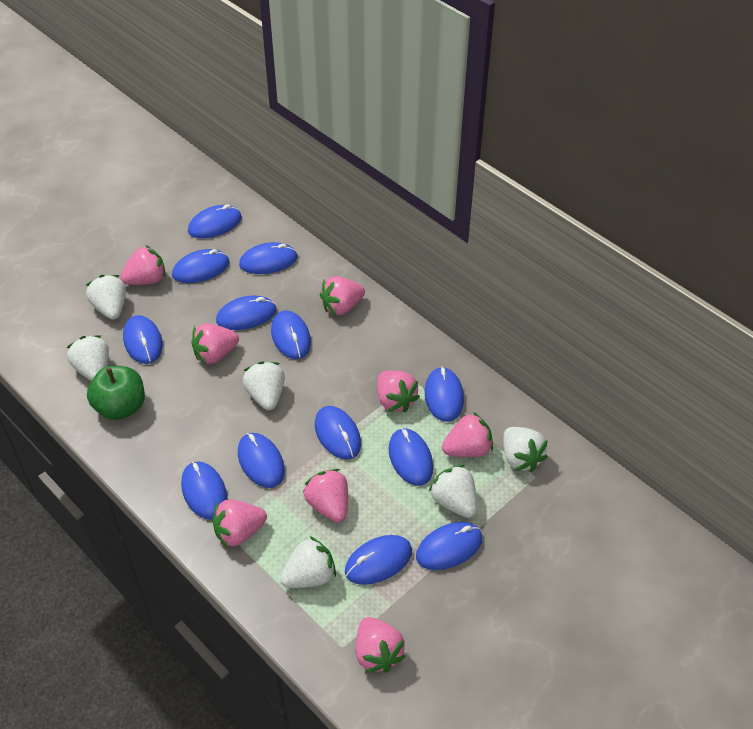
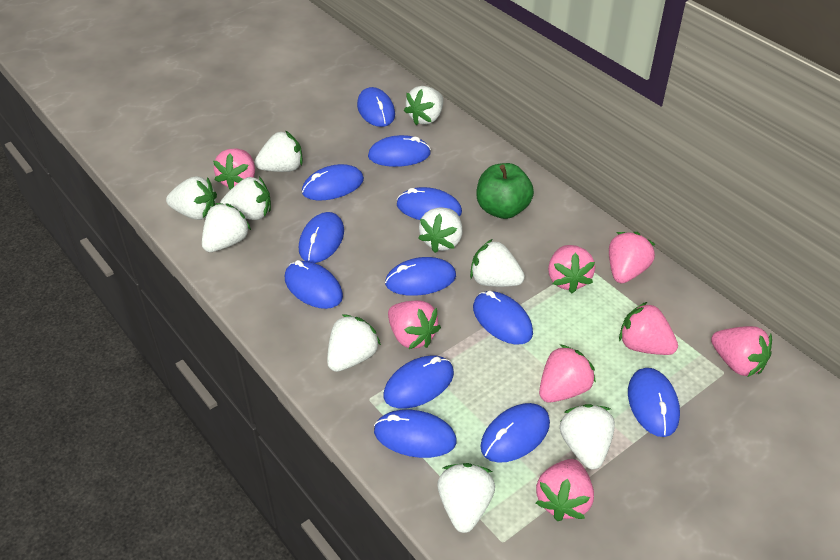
blue mouse: [123,315,163,364] [172,249,230,283] [181,461,228,520] [188,205,242,239] [216,296,277,330] [238,433,285,488] [239,242,297,274] [271,310,311,359] [315,406,361,460] [345,535,412,585] [389,428,433,486] [416,522,482,570] [425,367,464,422] = 13 -> [285,260,343,309] [299,212,344,263] [302,164,364,200] [357,87,395,127] [368,135,431,167] [374,410,457,458] [384,355,454,409] [385,257,456,296] [397,187,462,220] [473,291,533,345] [480,403,550,463] [628,368,680,437] = 12
white strawberry: [66,335,109,381] [86,275,126,320] [243,361,285,410] [280,536,336,588] [429,465,477,518] [503,427,548,472] = 6 -> [166,176,217,220] [202,203,251,252] [220,177,271,220] [255,131,303,172] [327,314,381,372] [404,86,443,125] [418,208,463,253] [437,463,495,533] [470,239,525,287] [560,404,615,469] = 10

